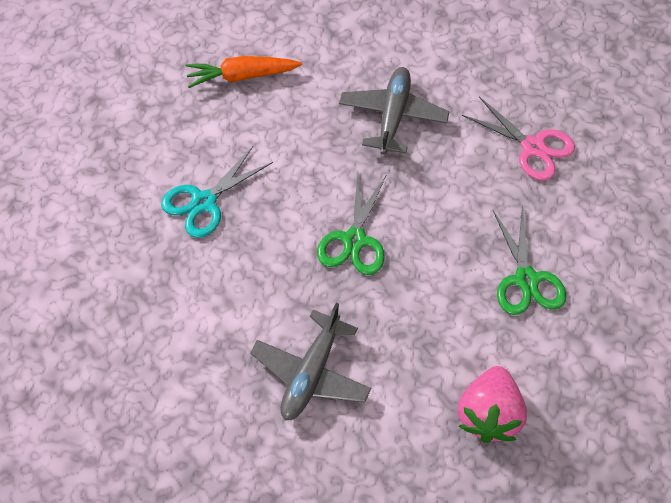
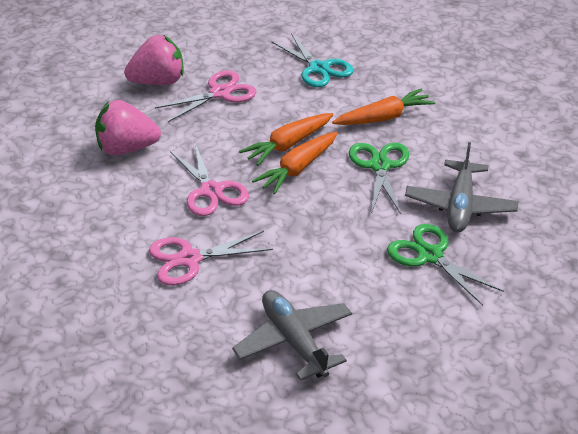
orange carrot: [186,56,302,88] = 1 -> [239,113,333,166] [252,132,338,194] [332,89,435,125] = 3
pink scissors: [462,97,575,180] = 1 -> [149,231,273,286] [155,70,257,122] [170,143,249,216] = 3
pink strawberry: [458,366,527,443] = 1 -> [95,100,161,155] [124,35,184,85] = 2

